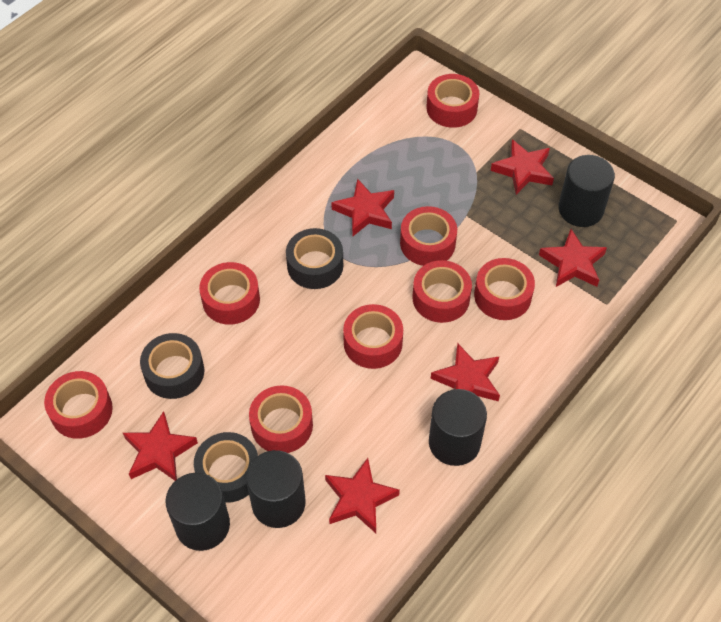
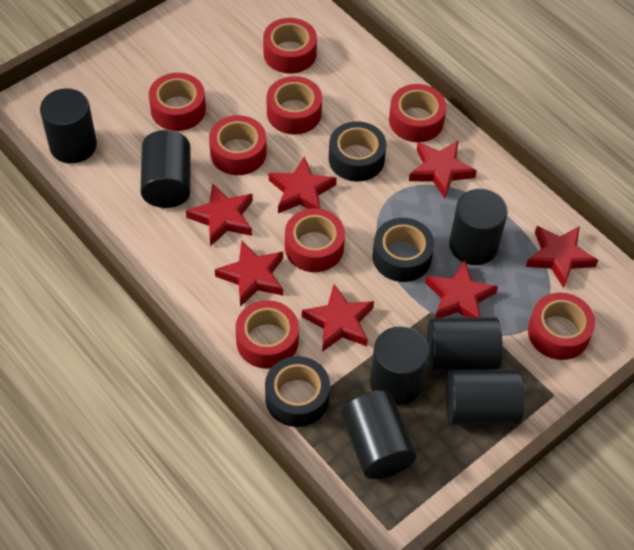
black cylinder: [166,473,230,551] [246,450,306,528] [429,389,487,466] [558,155,615,227] = 4 -> [40,88,97,164] [141,130,190,208] [341,390,417,479] [370,326,429,406] [427,317,503,372] [446,369,524,425] [449,189,508,265] = 7
red star: [123,411,198,481] [325,458,400,533] [331,179,394,237] [431,344,500,401] [491,139,554,195] [539,229,607,287] = 6 -> [186,183,253,247] [215,241,283,307] [269,156,337,213] [302,284,374,352] [409,140,477,199] [425,260,498,318] [526,226,598,288] = 7

